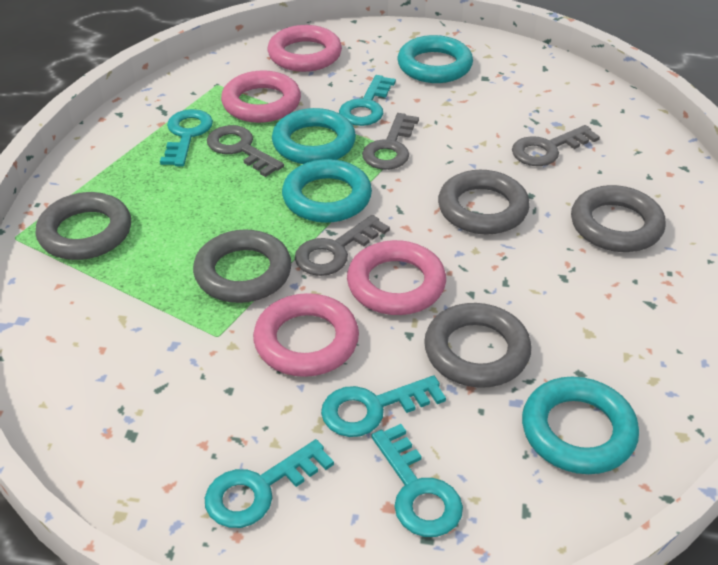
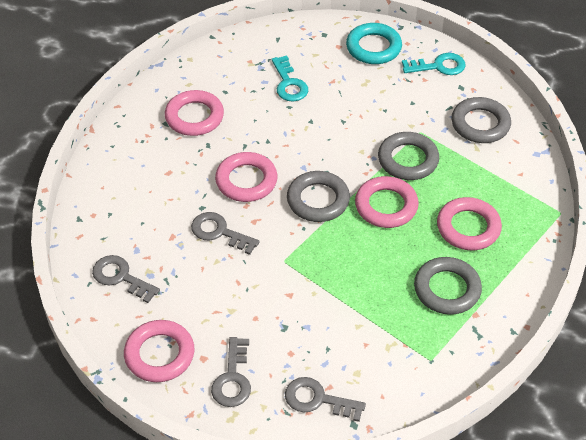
grey ring: [36,192,131,260] [193,229,292,303] [424,303,531,388] [438,170,530,235] [571,185,666,252] = 5 -> [287,171,350,222] [378,132,439,180] [414,257,482,315] [451,97,511,143] = 4
pink ring: [221,70,301,123] [253,293,359,377] [268,25,342,72] [347,240,446,315] = 4 -> [124,320,194,382] [165,90,224,136] [215,152,277,202] [355,176,419,228] [437,197,502,250] = 5
turquoise key: [160,109,213,166] [205,439,334,528] [321,376,446,437] [339,75,396,126] [371,424,463,537] = 5 -> [271,55,308,101] [402,53,466,75] = 2
turquoise ring: [272,108,356,164] [282,159,372,223] [398,35,473,83] [522,377,639,474] = 4 -> [346,23,402,64] = 1

